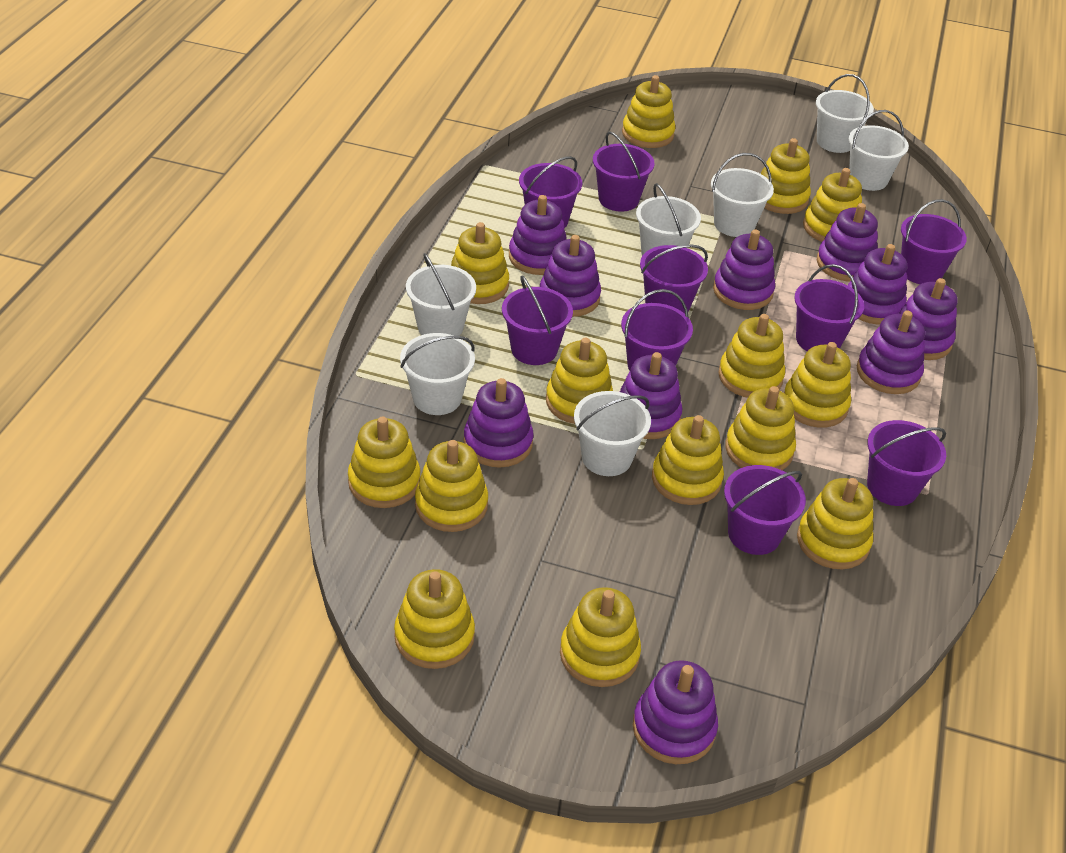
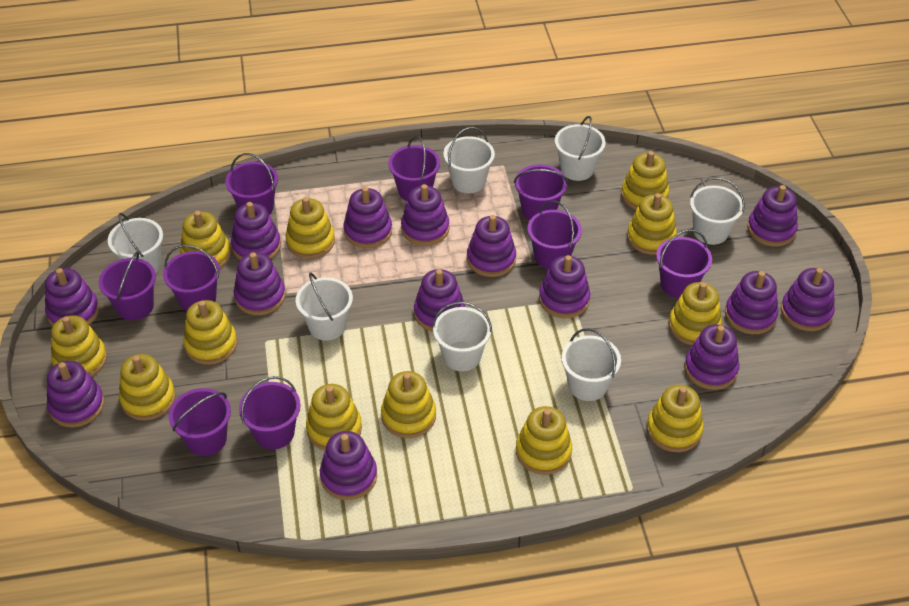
purple stacking toy: [463,378,534,468] [509,195,567,275] [540,235,601,317] [620,352,682,439] [633,660,718,764] [713,229,775,310] [817,203,878,282] [848,244,907,325] [857,311,925,394] [899,278,957,360] = 10 -> [45,268,99,326] [47,361,104,428] [231,202,281,260] [234,252,286,315] [320,431,377,500] [343,187,392,248] [401,184,449,246] [414,269,465,332] [467,215,516,277] [539,255,590,318] [684,324,739,390] [725,271,778,334] [747,185,798,247] [781,268,835,331] = 14
yellow stacking toy: [348,417,421,508] [394,569,475,669] [415,440,488,532] [451,222,509,304] [546,338,613,424] [560,587,641,687] [622,75,676,148] [652,415,724,505] [718,314,785,398] [725,386,796,470] [761,138,811,214] [784,342,851,428] [797,478,873,569] [803,168,862,242] = 14 -> [51,315,107,377] [119,354,175,421] [180,211,231,268] [183,300,237,365] [286,197,335,259] [306,384,362,450] [381,371,436,438] [516,406,572,475] [621,151,669,210] [627,193,677,255] [647,385,704,452] [669,282,722,345] = 12

